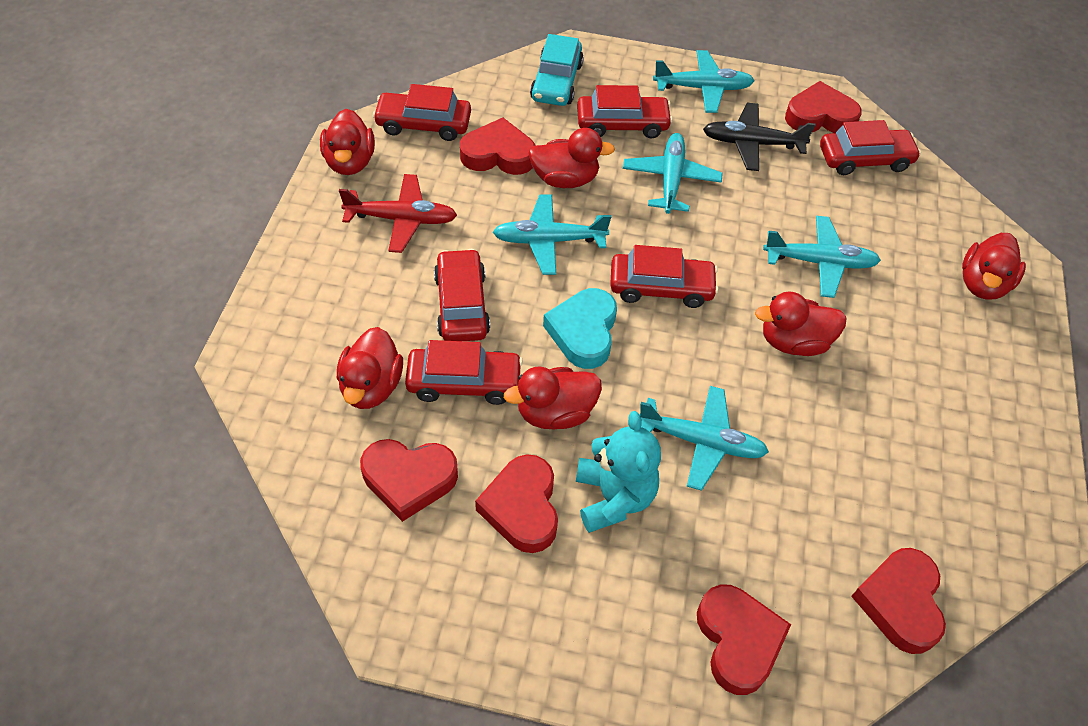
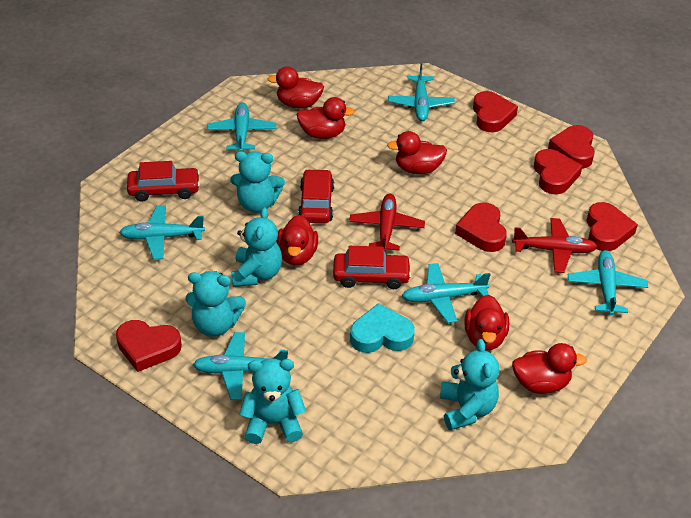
black plane: [703,103,815,171] = 1 -> none = 0
red car: [373,84,471,141] [405,340,523,405] [434,249,490,341] [577,85,673,138] [610,245,718,308] [820,120,921,175] = 6 -> [127,161,200,202] [298,169,334,223] [333,246,411,289] = 3
red plane: [339,174,457,253] = 1 -> [349,193,425,252] [512,218,598,273] = 2
turquoise car: [530,34,584,106] = 1 -> none = 0
turquoise plane: [493,194,611,275] [623,133,723,214] [639,386,769,491] [653,50,754,113] [763,216,881,298] = 5 -> [119,205,205,260] [193,332,288,400] [207,102,276,151] [388,63,455,121] [402,263,491,323] [568,250,648,316] = 6
turquoise teddy bear: [576,411,661,533] = 1 -> [185,271,246,337] [230,151,285,213] [231,207,282,287] [239,358,306,444] [440,339,499,430] = 5

